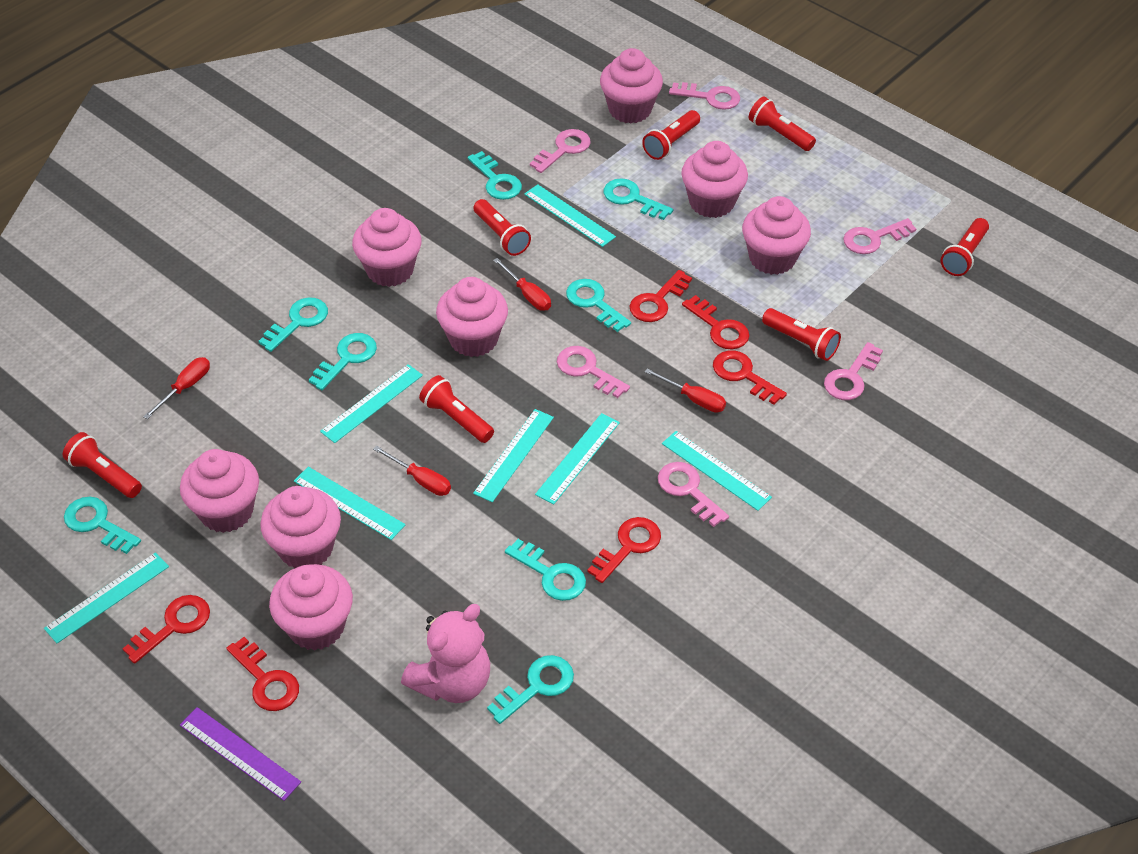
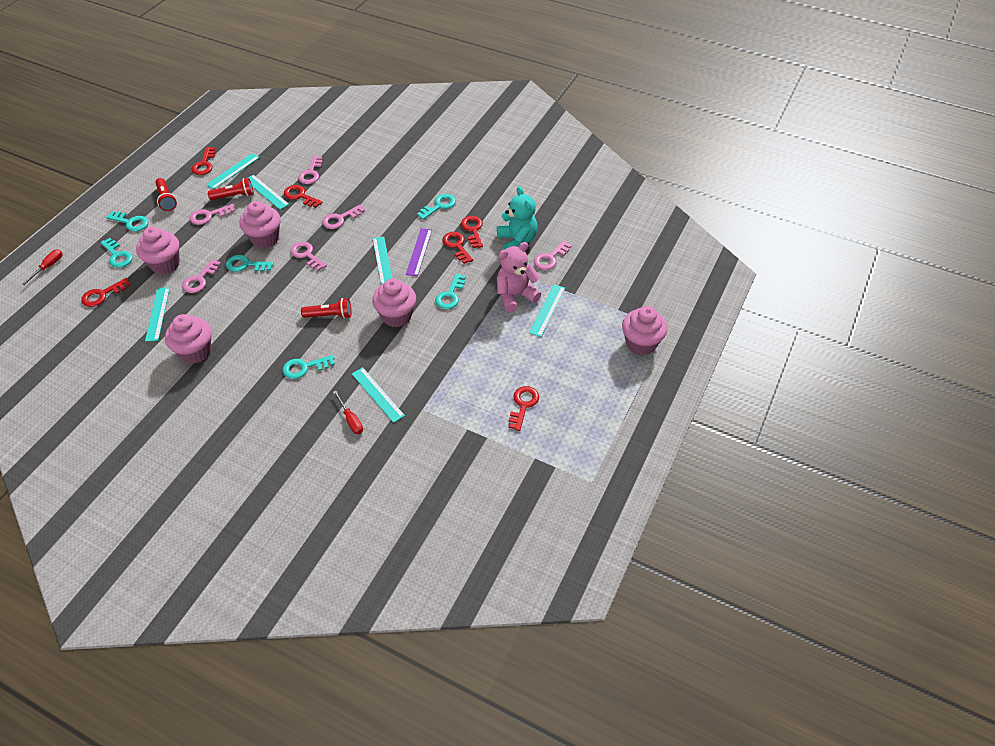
pink cupcake: [180,449,259,533] [260,486,341,569] [269,564,353,651] [352,208,422,287] [436,277,508,357] [600,48,663,124] [681,141,748,218] [742,196,811,275] = 8 -> [136,227,180,274] [165,314,211,364] [240,201,281,248] [372,279,416,327] [622,306,667,355] = 5
red flashlight: [63,432,142,498] [419,375,494,443] [474,199,531,256] [642,110,700,160] [748,96,816,151] [762,308,841,361] [940,218,989,276] = 7 -> [155,178,177,211] [208,178,254,200] [301,298,351,319] = 3
red screwdriver: [143,357,210,419] [373,446,451,496] [493,258,551,311] [645,368,726,413] = 4 -> [22,249,62,285] [333,391,363,434] = 2
turquoise key: [64,497,141,554] [258,297,328,352] [309,333,377,390] [468,151,522,200] [487,655,574,724] [505,539,586,601] [566,279,631,332] [604,178,673,220] = 8 -> [100,238,133,268] [106,211,148,231] [226,255,274,272] [283,355,335,379] [417,194,456,220] [435,273,466,309] = 6
turquoise ruler: [44,552,169,643] [294,467,406,540] [320,364,423,443] [473,409,554,502] [524,184,616,247] [535,413,620,505] [662,431,772,511] = 7 -> [145,287,170,342] [206,153,260,189] [248,175,289,210] [352,367,405,423] [373,236,392,285] [529,284,565,337] = 6
turquoise teddy bear: none = 0 -> [497,186,538,250] = 1

